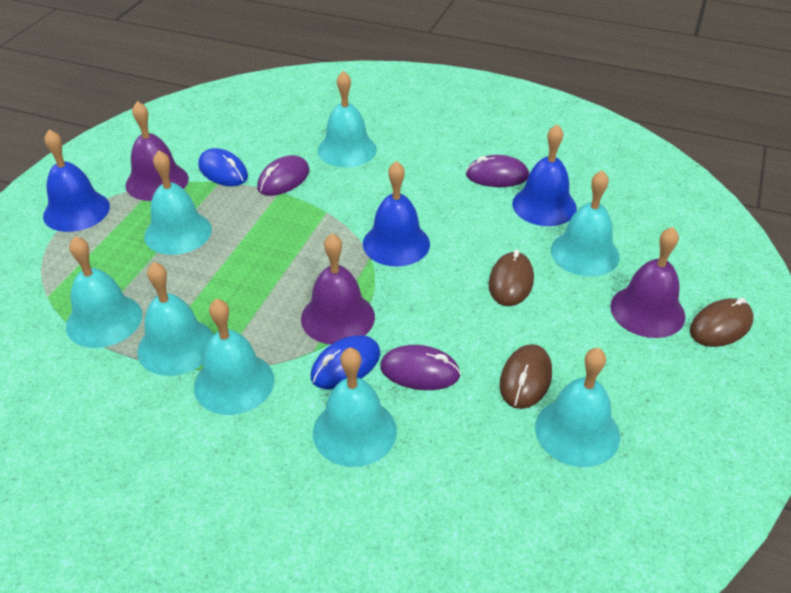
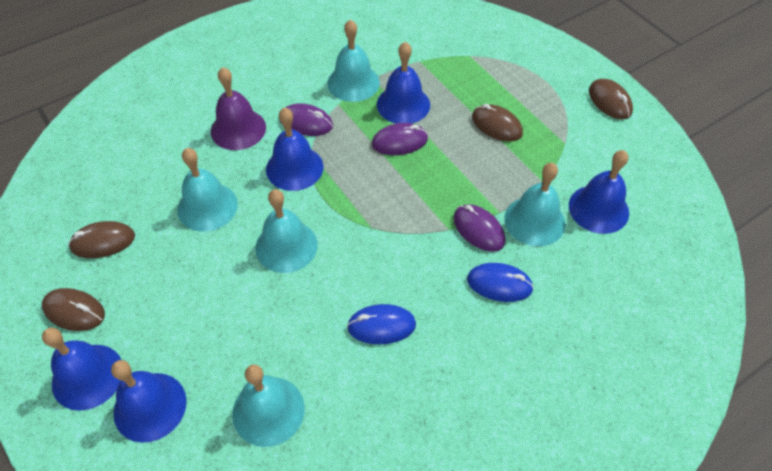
blue bell: [43,129,110,232] [363,161,430,267] [512,124,577,226] = 3 -> [42,328,121,411] [111,360,187,443] [266,107,324,191] [377,42,430,123] [569,150,629,234] = 5
brown mouse: [489,249,534,306] [500,344,552,409] [690,297,754,347] = 3 -> [42,288,105,331] [68,221,135,258] [472,104,523,142] [589,79,633,120] = 4
purple bell: [125,101,189,201] [301,233,375,344] [610,227,685,338] = 3 -> [211,67,266,150] = 1
turquoise bell: [66,236,142,348] [137,262,213,376] [144,150,212,255] [194,299,274,415] [313,348,397,467] [318,71,377,167] [535,348,620,467] [551,170,620,277] = 8 -> [177,148,238,232] [232,364,305,447] [255,189,318,273] [327,19,380,102] [505,163,565,246] = 5

